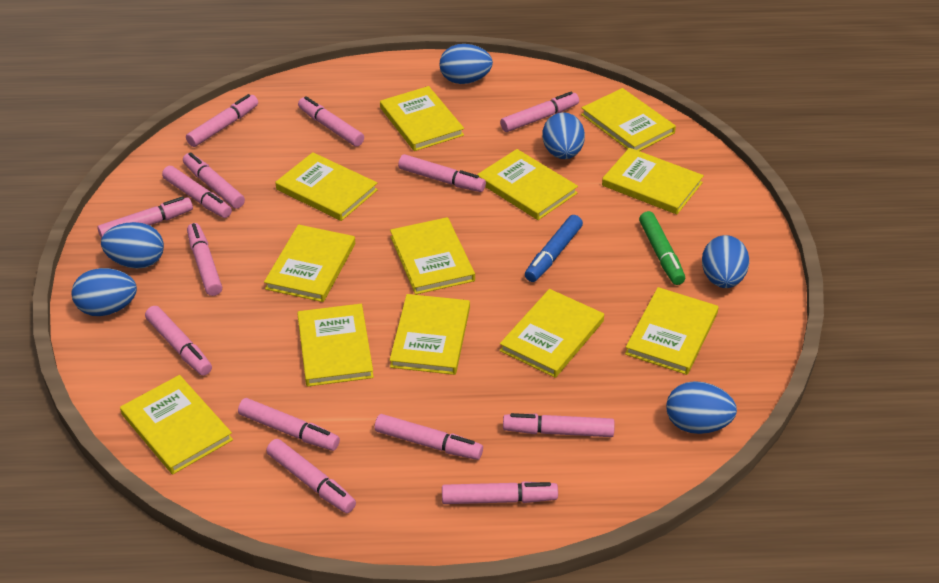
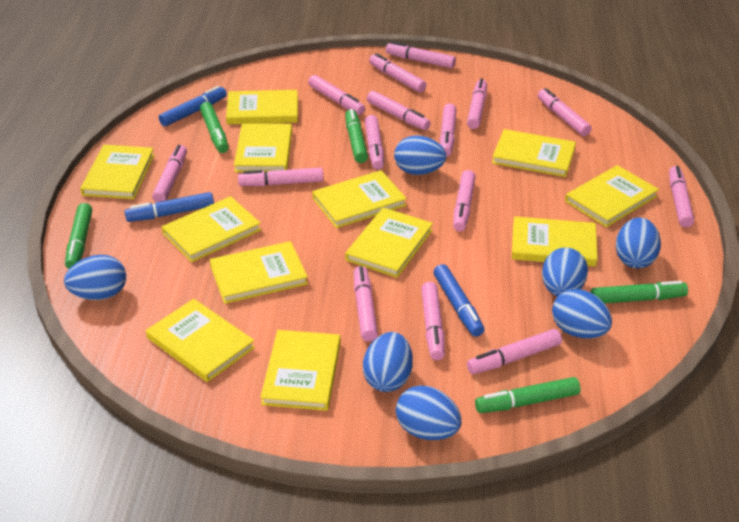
blue egg: [72,268,137,316] [101,222,164,269] [440,44,493,84] [542,112,585,159] [666,381,737,434] [702,235,749,288] = 6 -> [64,255,126,300] [363,332,413,392] [394,135,446,175] [396,386,461,440] [542,247,588,297] [552,289,612,339] [616,218,661,268] = 7
blue marker: [525,215,583,282] = 1 -> [125,192,214,222] [159,86,227,126] [434,264,484,337] = 3
green marker: [639,211,685,285] = 1 -> [65,203,92,269] [200,102,229,153] [345,109,368,163] [475,377,580,413] [590,281,688,303] = 5
pink marker: [98,196,193,239] [145,306,212,376] [162,166,232,218] [183,152,245,209] [186,94,258,147] [187,223,222,296] [238,398,340,451] [266,439,356,513] [298,96,364,147] [375,414,483,460] [398,154,486,192] [442,481,558,504] [500,91,579,132] [503,413,615,437] = 14 -> [152,145,187,202] [238,168,323,186] [308,75,365,115] [354,266,378,342] [365,115,384,170] [367,91,431,130] [369,53,427,93] [386,41,456,68] [421,282,445,360] [440,103,457,157] [453,170,476,232] [467,79,487,129] [467,329,562,374] [538,88,592,136] [669,166,694,227] = 15

